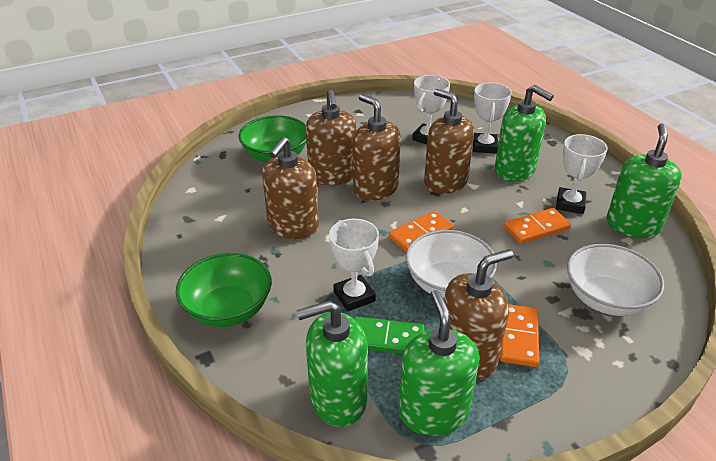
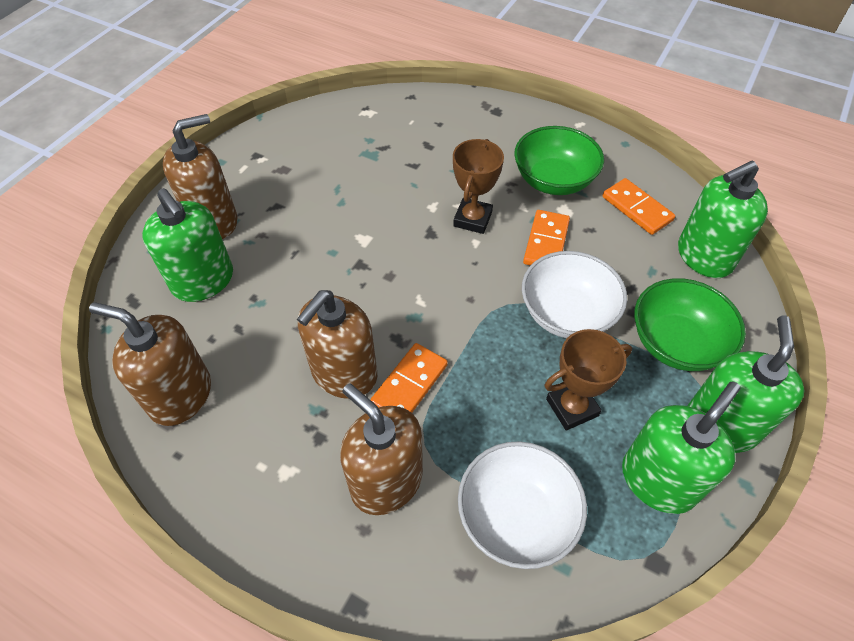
brown soap dispenser: [262,137,319,239] [306,90,356,185] [353,94,401,201] [424,89,474,194] [444,249,513,380] = 5 -> [89,302,211,426] [163,114,238,239] [297,290,377,399] [340,384,423,515] = 4
brown trophy: none = 0 -> [453,139,504,234] [545,329,632,431] = 2
green domino: [354,316,425,354] = 1 -> none = 0
white trophy: [329,219,379,312] [412,75,450,144] [473,83,512,154] [556,134,608,214] = 4 -> none = 0

